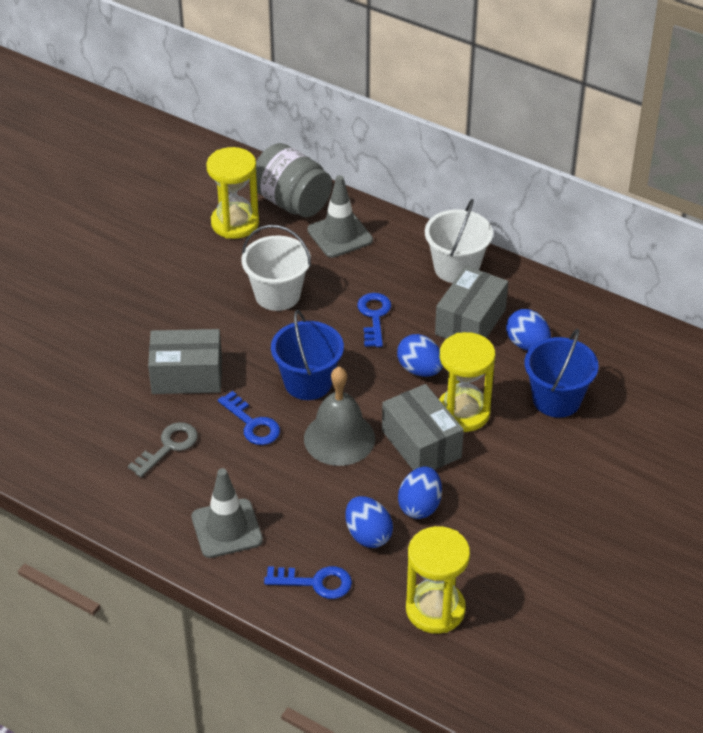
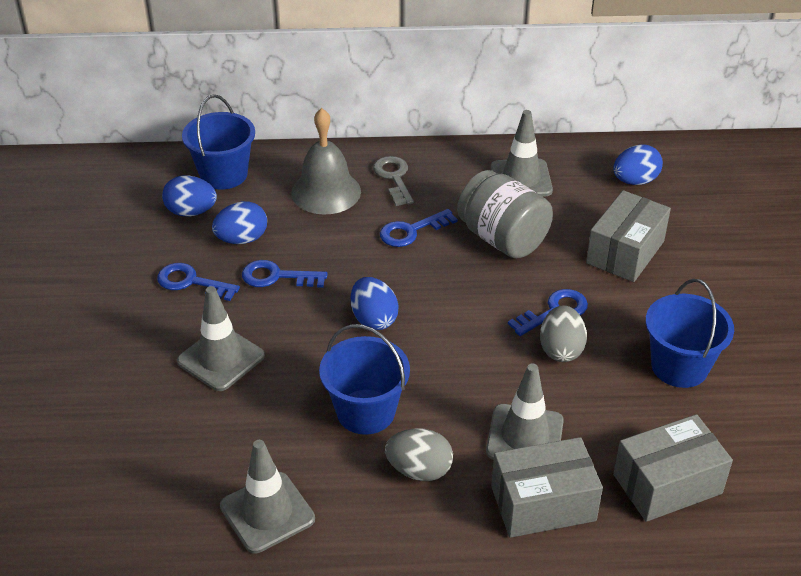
blue bucket: [271,310,344,400] [524,329,599,418] = 2 -> [182,94,255,189] [319,324,410,435] [646,279,734,388] = 3
blue key: [218,391,280,445] [264,566,352,599] [357,293,391,347] = 3 -> [157,263,240,301] [242,260,328,288] [380,209,458,247] [508,289,588,336] = 4
grey egg: none = 0 -> [385,428,453,481] [540,305,587,362] = 2
grey traffic cone: [191,468,263,558] [307,175,373,258] = 2 -> [177,286,265,391] [220,440,315,553] [486,363,564,460] [491,110,553,197] = 4
white bucket: [242,225,311,311] [425,199,493,283] = 2 -> none = 0
yellow hourglass: [207,147,259,239] [406,526,470,634] [439,332,495,432] = 3 -> none = 0

